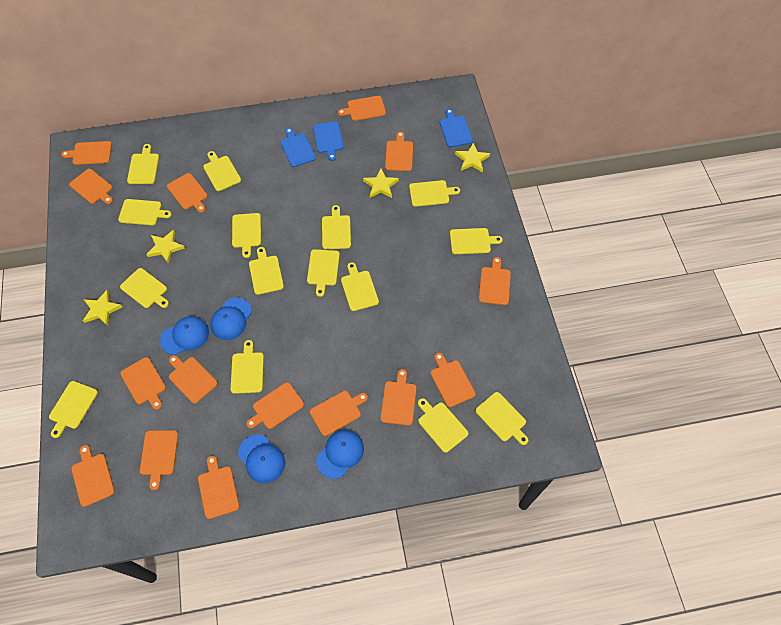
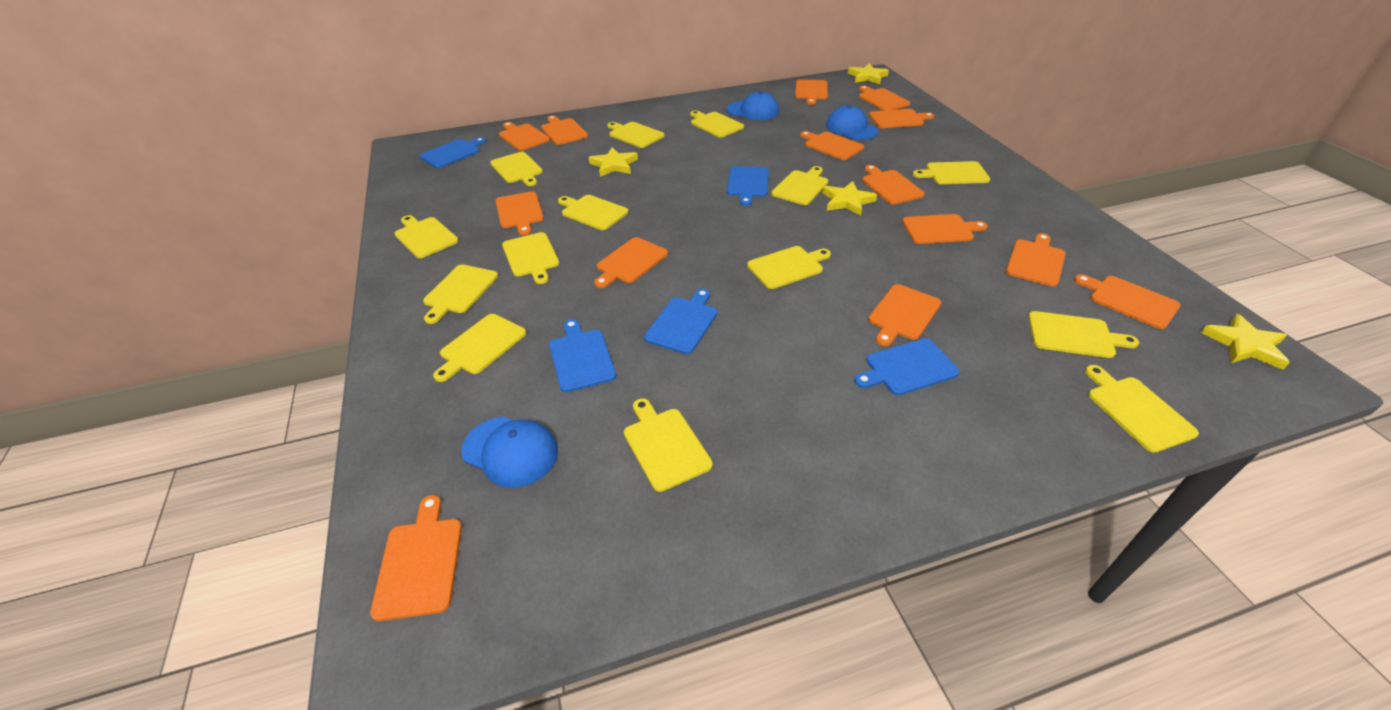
blue cap: [160,316,209,355] [210,297,252,340] [238,434,285,483] [316,430,364,479] = 4 -> [461,417,558,488] [726,91,779,120] [826,105,878,140] = 3
blue cutting board: [280,128,316,167] [313,121,344,161] [440,109,473,147] = 3 -> [420,137,486,168] [549,319,616,392] [644,289,717,354] [727,166,769,206] [854,338,960,395] = 5
orange cutting board: [61,141,112,165] [69,169,113,204] [71,445,115,507] [120,357,166,410] [140,430,178,490] [167,173,208,213] [169,355,218,404] [198,456,239,519] [246,382,304,429] [310,391,368,436] [338,96,386,121] [381,369,416,425] [385,132,413,171] [431,353,475,407] [479,257,511,305] = 15 -> [370,495,462,621] [495,191,544,235] [499,122,550,151] [541,115,588,145] [594,237,668,288] [795,79,828,105] [800,131,864,160] [859,86,910,111] [862,165,925,205] [868,284,941,346] [869,109,934,128] [902,214,988,244] [1006,233,1066,287] [1074,274,1180,329] = 14
yellow cutting board: [49,381,98,438] [118,199,172,225] [120,268,169,308] [127,144,159,184] [203,151,241,191] [231,340,264,394] [232,213,261,258] [249,247,284,295] [307,249,340,297] [322,205,351,249] [341,262,379,311] [409,180,460,207] [418,398,468,453] [450,228,503,254] [476,392,528,445] = 15 -> [394,215,459,258] [423,264,498,324] [433,314,526,382] [490,152,543,186] [502,232,559,284] [558,195,629,230] [607,122,665,148] [624,398,713,492] [690,111,744,138] [747,246,831,289] [771,166,828,205] [913,161,990,184] [1028,311,1139,358] [1085,365,1199,453] = 14

